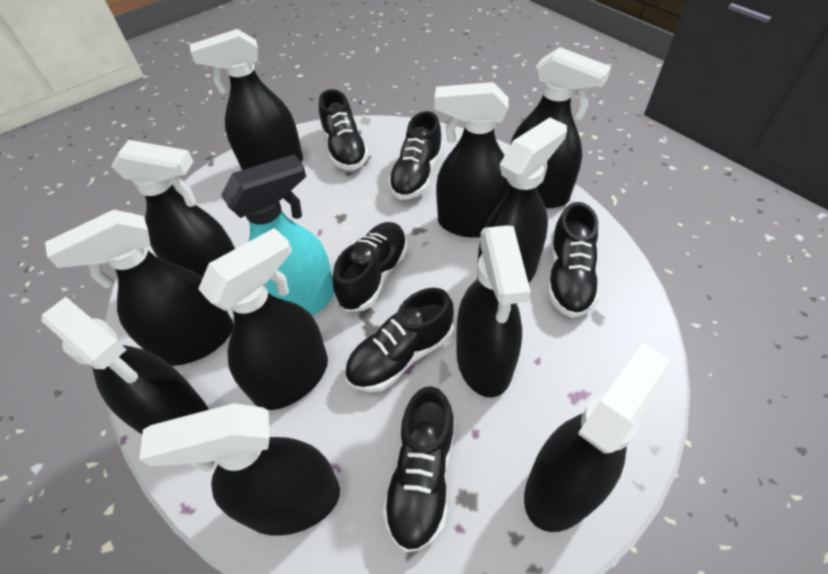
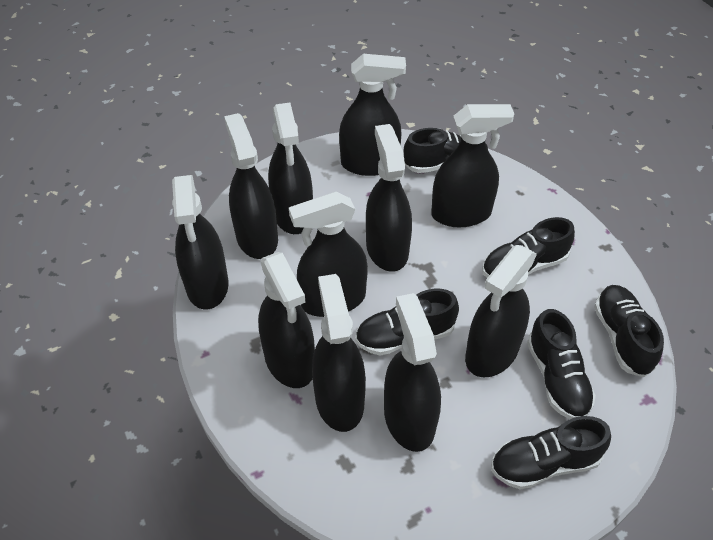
turquoise spray bottle: [221,154,334,316] = 1 -> none = 0

